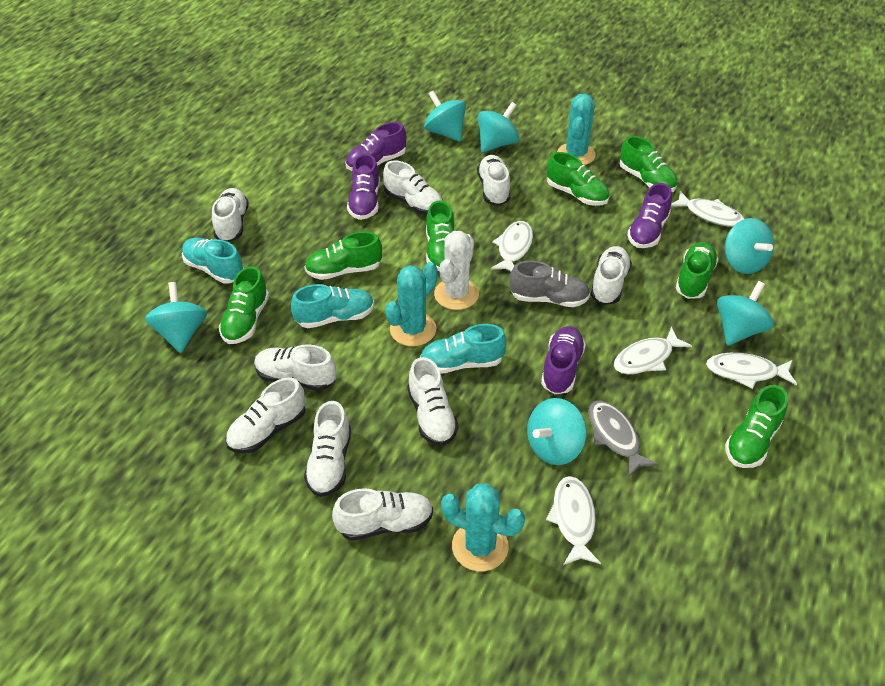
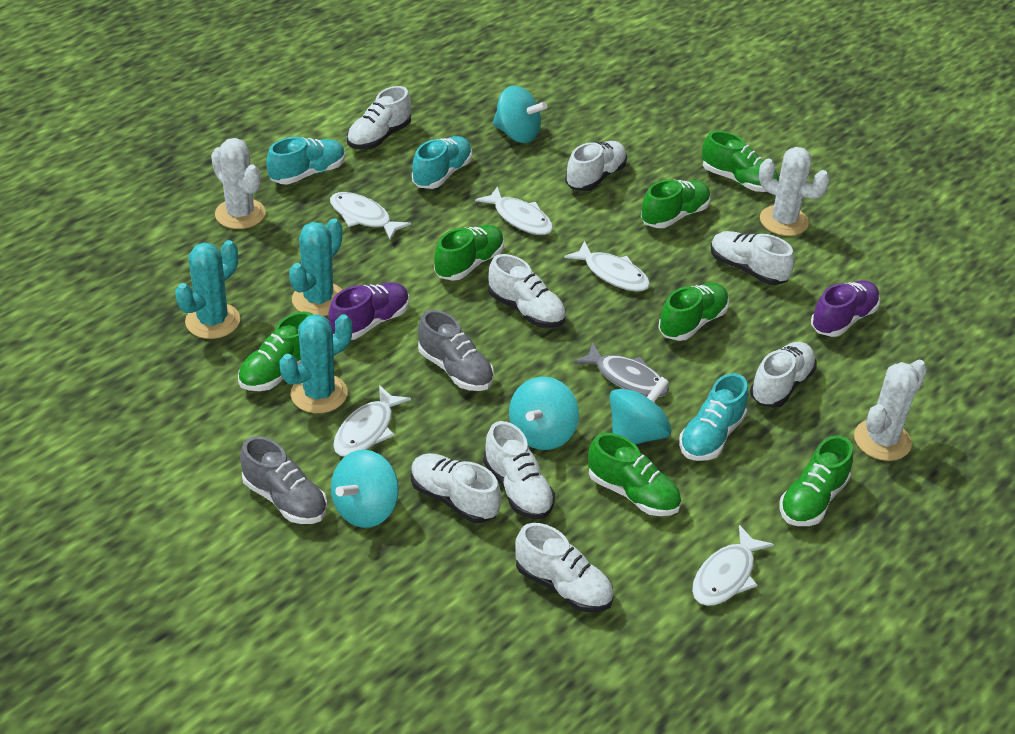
grey shoe: [509,261,590,307] = 1 -> [240,436,327,524] [418,310,494,391] = 2
purple shoe: [345,122,406,171] [347,154,380,220] [541,326,586,394] [627,183,672,248] = 4 -> [329,282,409,340] [811,280,880,337] = 2
turquoise spinning top: [145,282,207,353] [424,91,466,141] [478,102,519,153] [527,398,587,465] [717,281,774,346] [725,218,774,274] = 6 -> [331,450,399,528] [493,86,547,143] [509,377,579,450] [610,377,672,445] = 4
white cactus: [434,231,479,310] = 1 -> [211,138,266,229] [759,147,830,236] [854,360,927,461] = 3
white shoe: [212,188,249,242] [225,378,306,453] [254,344,336,391] [304,401,351,497] [332,488,433,540] [383,160,443,215] [408,357,458,446] [477,155,511,206] [591,246,632,305] = 9 -> [347,86,411,149] [411,453,501,523] [483,421,555,519] [488,254,566,328] [515,523,614,613] [565,141,627,191] [711,231,794,285] [750,342,816,408] = 8

